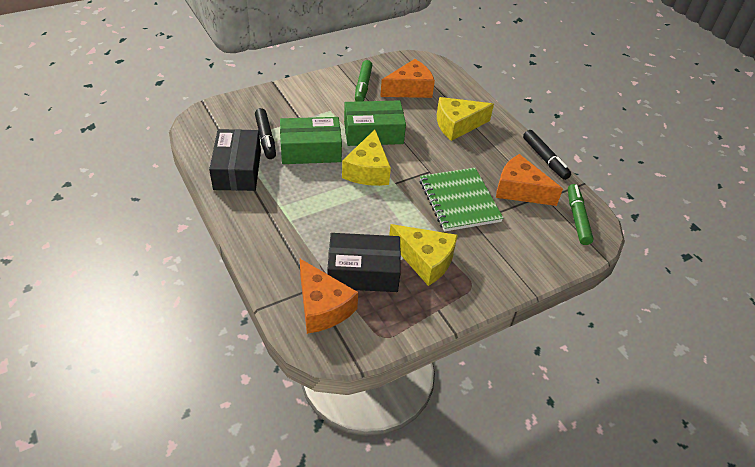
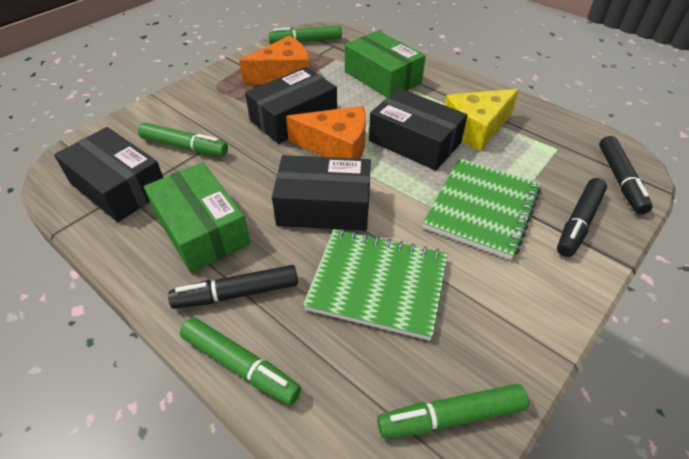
black box: [209,129,261,191] [327,233,401,292] = 2 -> [54,127,163,222] [245,67,337,144] [272,155,371,231] [369,88,467,170] = 4
black marker: [255,108,276,159] [523,130,571,180] = 2 -> [168,265,298,309] [557,178,607,257] [599,136,653,215] = 3
green marker: [355,60,372,102] [568,184,594,245] = 2 -> [138,123,228,156] [180,318,301,405] [269,25,342,44] [377,384,529,439] = 4
green notebook: [420,168,504,232] = 1 -> [303,229,448,340] [423,158,541,260] = 2
orange cheese: [300,259,358,334] [380,59,435,98] [496,154,563,206] = 3 -> [239,36,309,85] [286,106,366,159] = 2
yellow cheese: [342,130,391,186] [389,224,458,286] [437,97,494,141] = 3 -> [445,89,519,151] = 1

